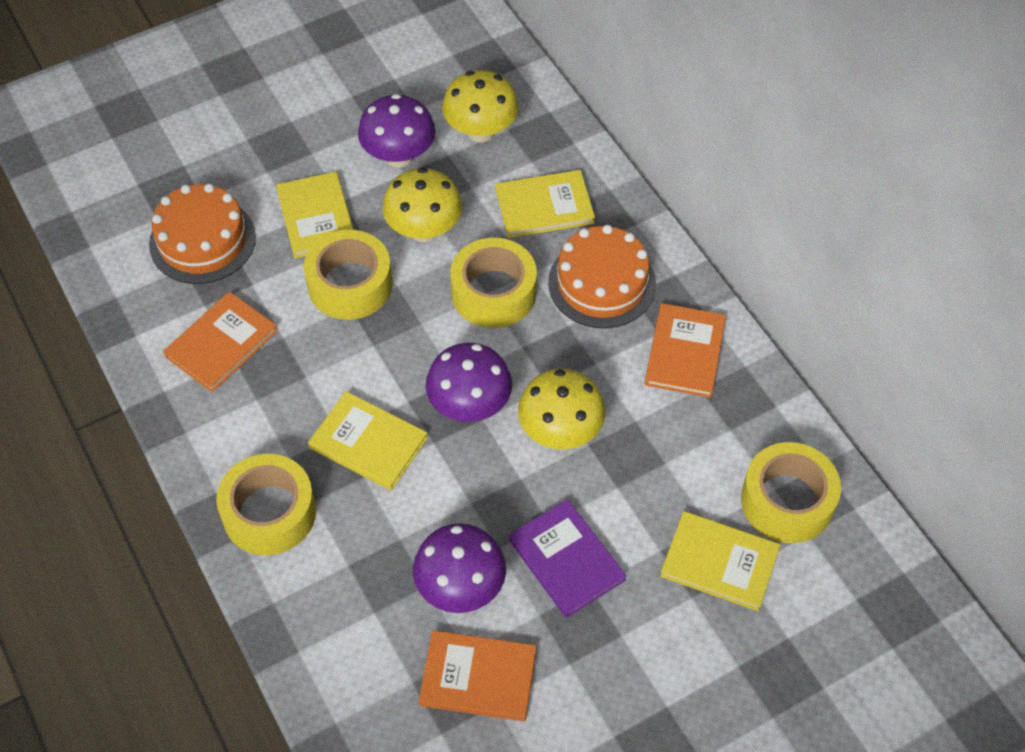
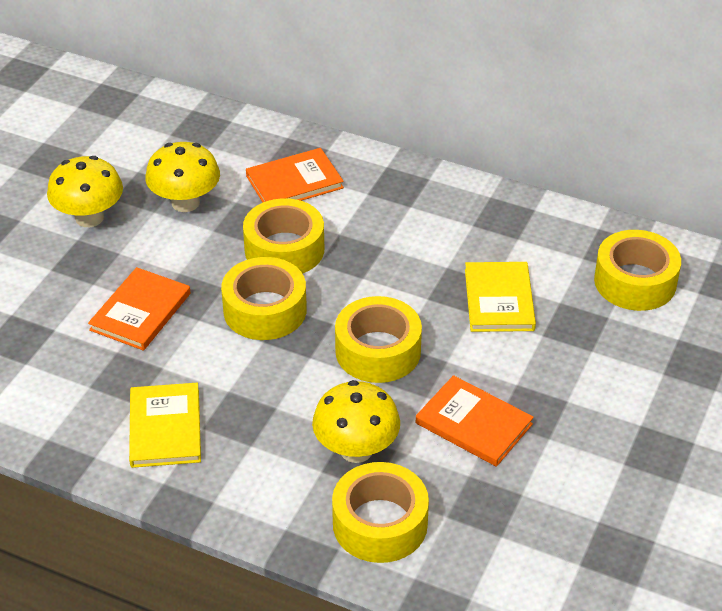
orange cake: [149,183,256,284] [548,225,656,328] = 2 -> none = 0
purple book: [509,499,626,618] = 1 -> none = 0
purple mushroom: [358,94,436,168] [413,524,506,613] [426,343,512,422] = 3 -> none = 0
yellow book: [276,172,354,258] [308,391,428,491] [496,170,595,238] [660,511,781,611] = 4 -> [129,383,201,468] [465,262,536,332] = 2
yellow tape: [216,454,316,555] [304,230,392,320] [450,238,537,328] [741,442,841,543] = 4 -> [221,257,307,340] [243,198,324,274] [332,462,429,563] [335,296,422,383] [594,230,681,311] = 5

